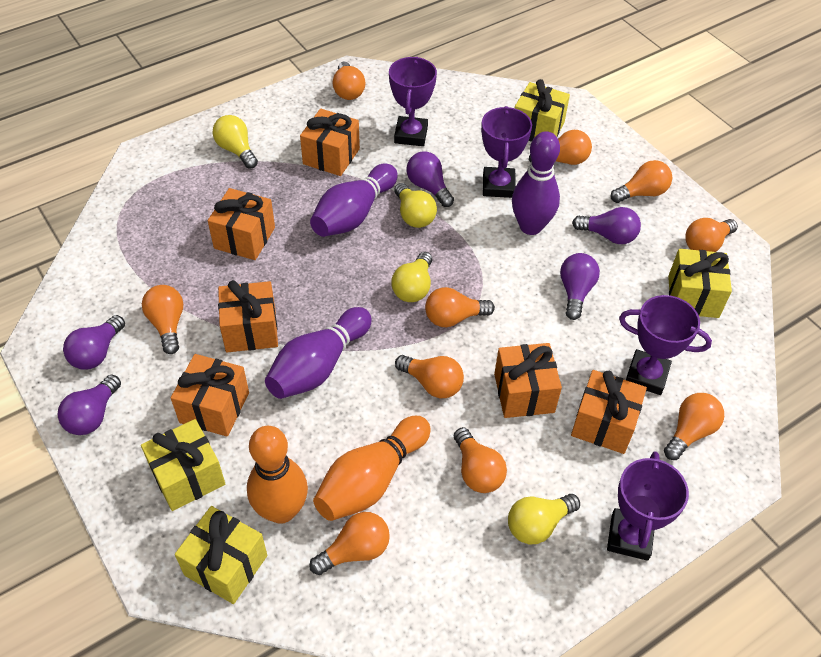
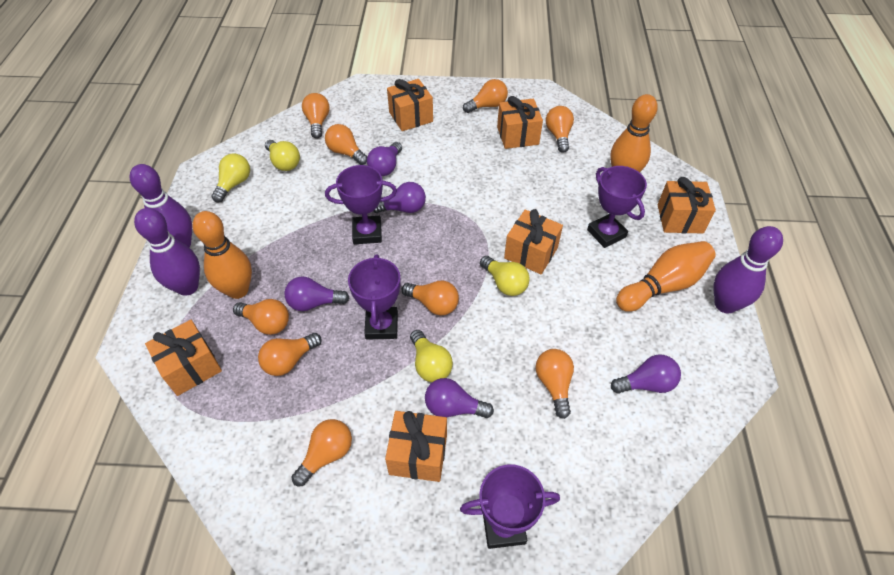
orange bowling pin: [247,426,308,524] [313,416,431,521] = 2 -> [192,211,252,299] [610,94,658,172] [616,241,716,312] = 3
orange light bulb: [142,285,183,354] [309,512,390,575] [333,62,365,100] [395,355,464,398] [425,287,495,327] [454,427,507,493] [529,130,592,165] [611,160,672,203] [664,393,724,460] [685,218,738,252] = 10 -> [233,299,289,335] [258,333,322,376] [292,419,352,486] [302,93,330,139] [325,124,367,165] [401,281,459,316] [463,79,508,113] [535,349,574,419] [546,106,574,153] = 9
yellow gift: [141,419,225,511] [175,506,267,604] [515,79,570,142] [668,249,732,318] = 4 -> none = 0

